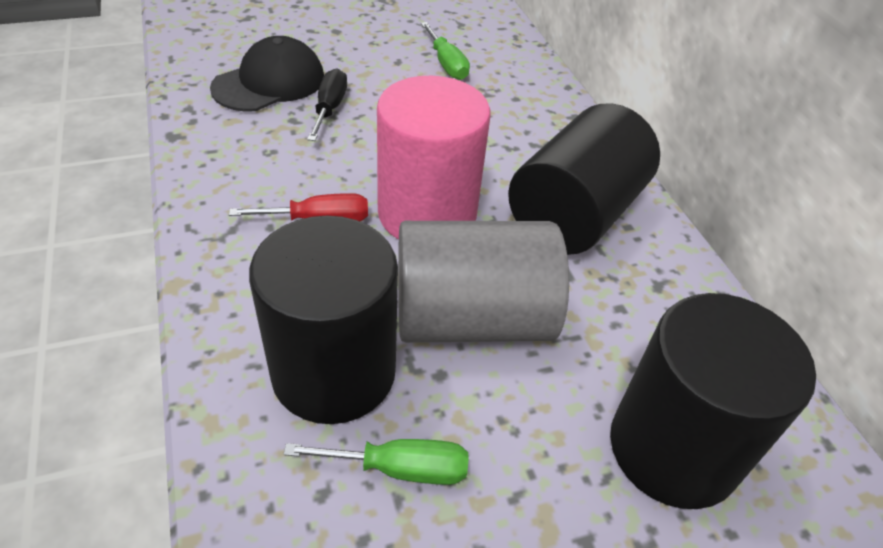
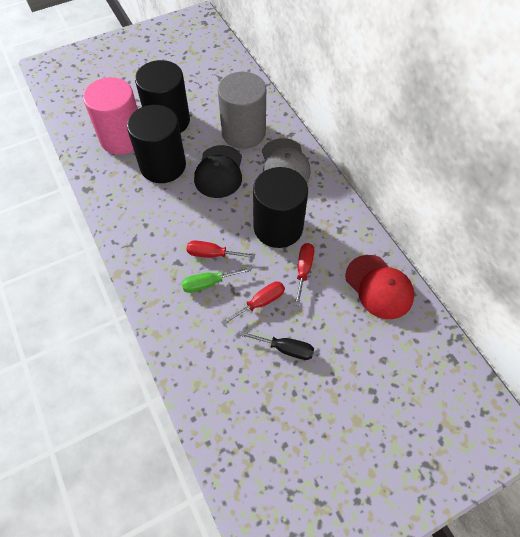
green screwdriver: [283,439,468,485] [421,22,470,80] = 2 -> [181,267,251,293] = 1
grey cap: none = 0 -> [262,138,311,182] = 1
red cap: none = 0 -> [345,255,414,319] = 1
red screwdriver: [229,193,368,221] = 1 -> [186,240,255,258] [221,281,285,325] [294,243,314,306] = 3

